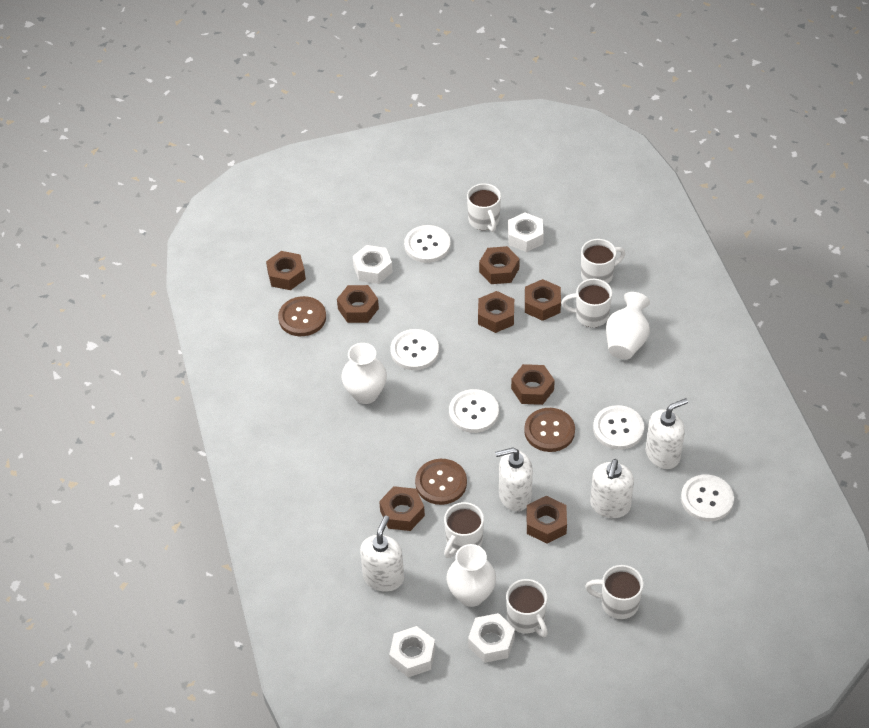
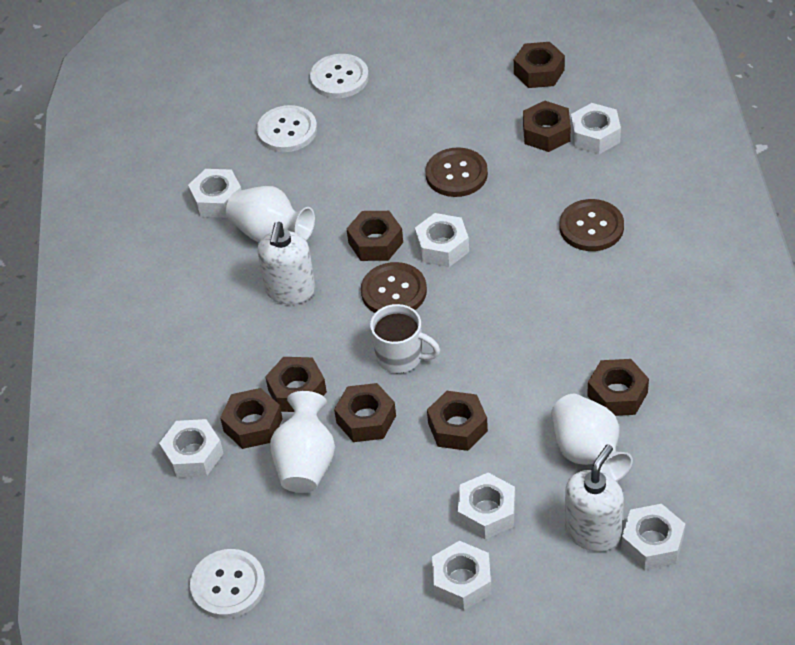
white button: [390,329,439,370] [404,225,451,263] [449,389,499,433] [593,405,644,450] [681,474,734,521] = 5 -> [190,549,266,619] [257,105,317,152] [310,54,369,98] = 3
white mug: [444,502,484,558] [467,183,501,232] [506,579,548,637] [561,279,612,327] [581,239,626,283] [585,565,644,619] = 6 -> [370,304,440,373] = 1
white nut: [353,245,393,284] [389,626,435,677] [468,613,515,663] [508,213,544,252] = 4 -> [159,419,224,478] [188,169,241,218] [415,213,469,267] [432,541,491,610] [458,473,515,539] [571,103,621,154] [621,504,685,570] = 7
white soap dispenser: [360,515,404,592] [495,447,533,511] [590,459,634,518] [646,398,688,469] = 4 -> [258,222,315,304] [565,444,624,551] = 2

